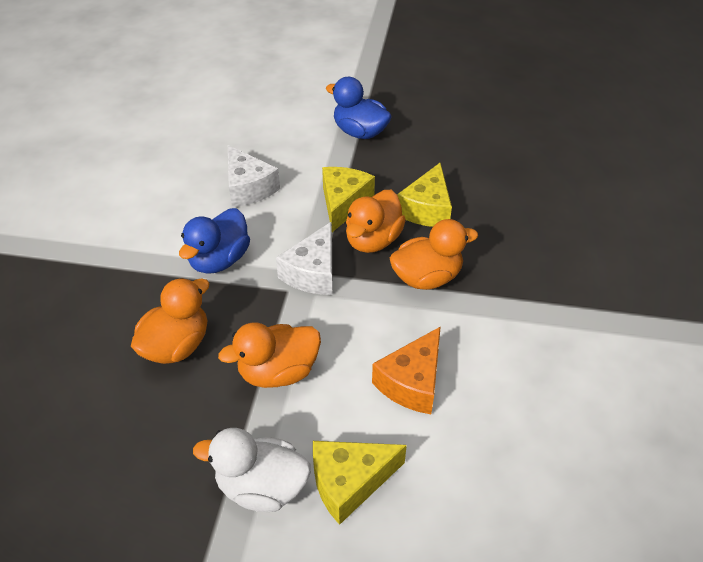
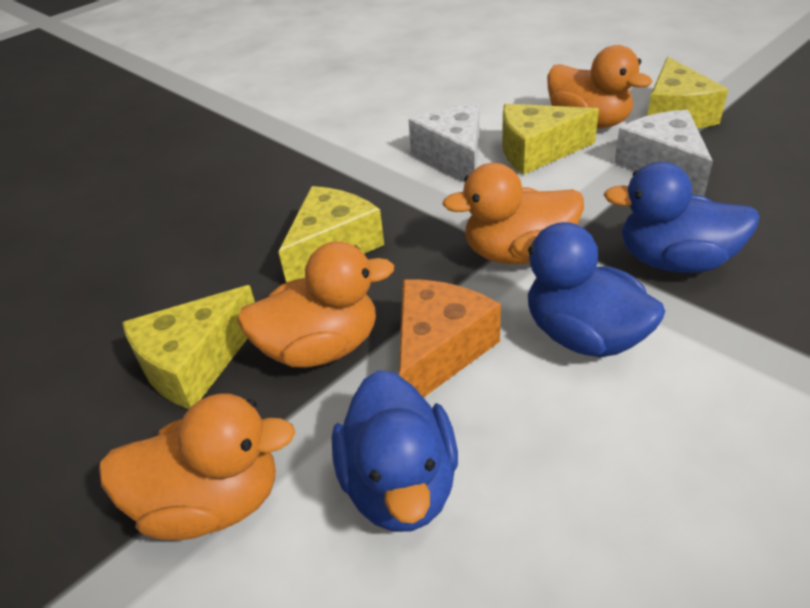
blue duck: [179,208,250,274] [326,77,392,139] = 2 -> [332,370,458,532] [512,222,665,358] [604,162,760,273] = 3
white duck: [193,428,311,512] = 1 -> none = 0
yellow cheese: [313,441,407,525] [322,167,375,232] [397,163,452,227] = 3 -> [122,285,255,409] [278,186,384,282] [502,104,599,175] [647,57,728,128] = 4

